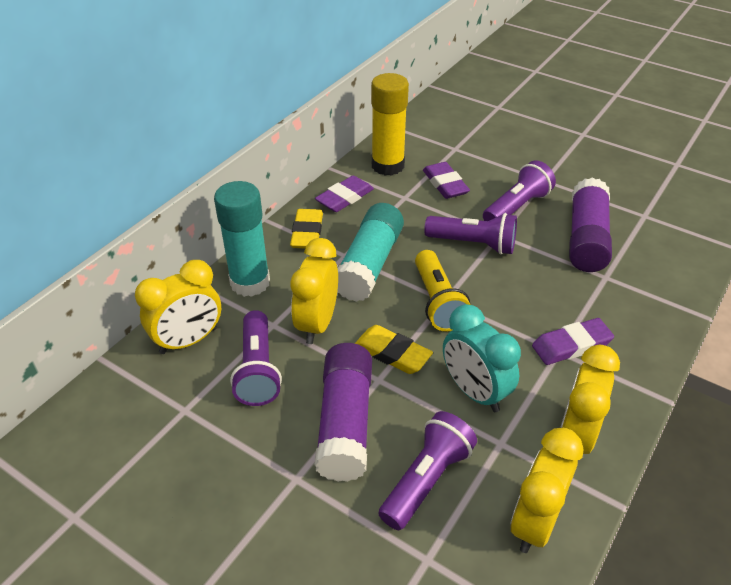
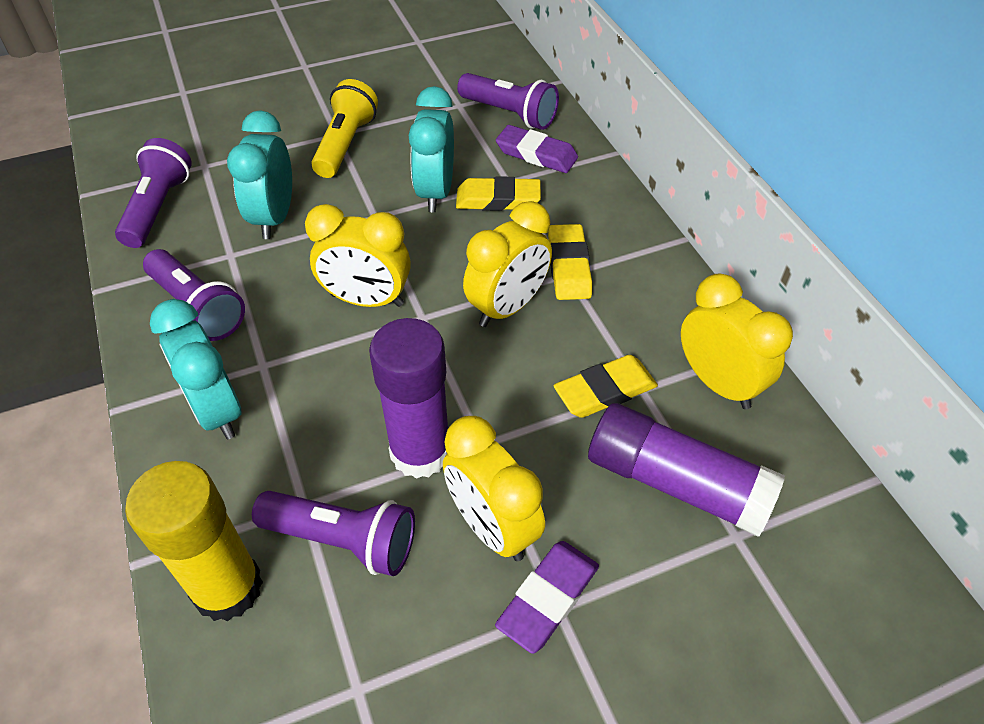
purple eraser: [315,175,374,212] [423,162,470,199] [532,318,614,365] = 3 -> [495,541,599,654] [496,125,578,173] = 2
turquoise clock: [443,304,521,412] = 1 -> [150,299,242,439] [227,110,292,239] [409,86,454,212] = 3
turquoise glue stick: [214,181,270,297] [337,203,404,302] = 2 -> none = 0
yellow eraser: [290,209,323,248] [355,325,433,374] = 2 -> [456,176,541,211] [548,224,592,300] [554,355,658,418] = 3

